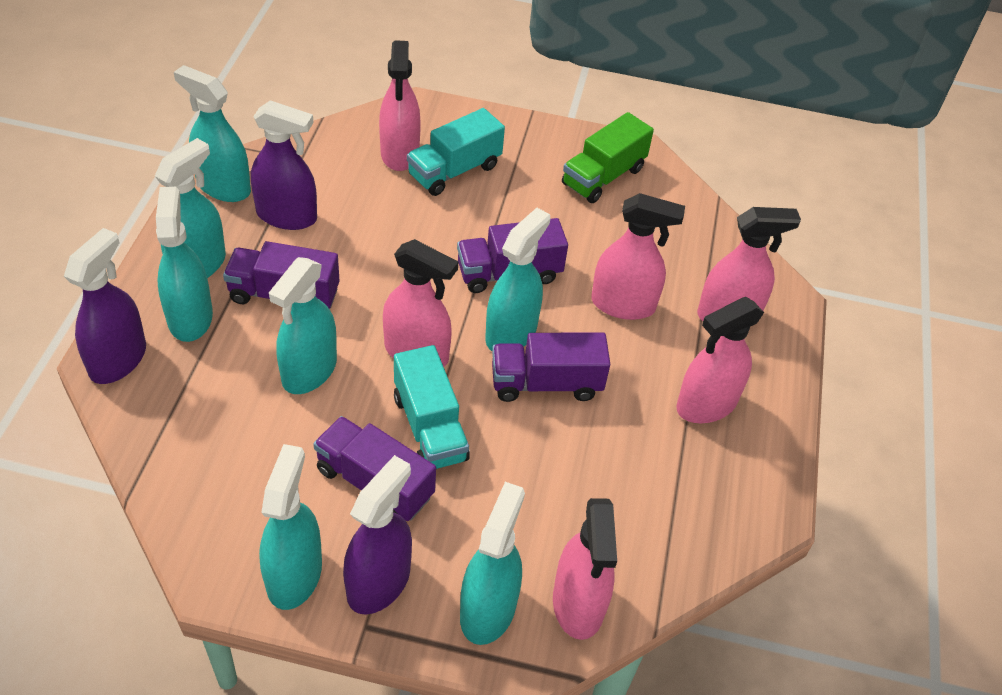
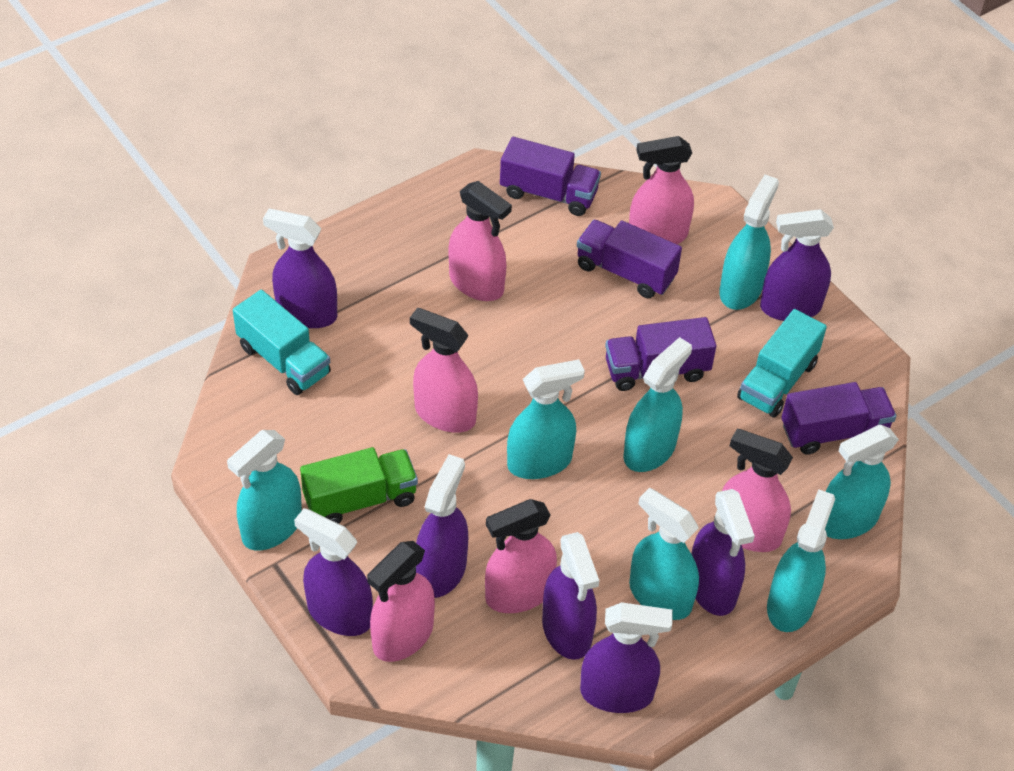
purple spray bottle: [64,228,146,384] [251,100,317,230] [343,455,412,615] = 3 -> [263,209,337,328] [294,508,373,636] [416,454,468,598] [542,532,599,660] [580,602,673,713] [691,489,755,616] [760,209,834,321] = 7

